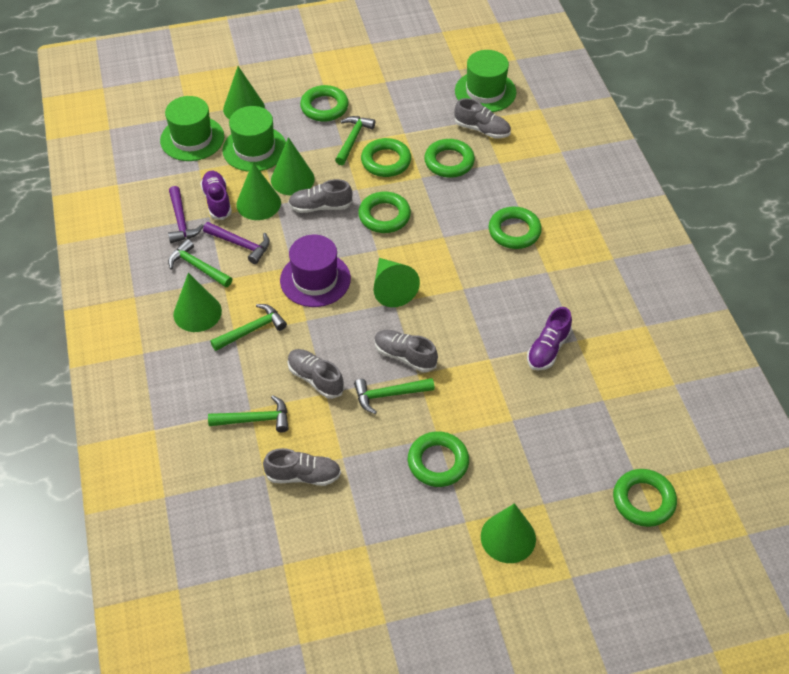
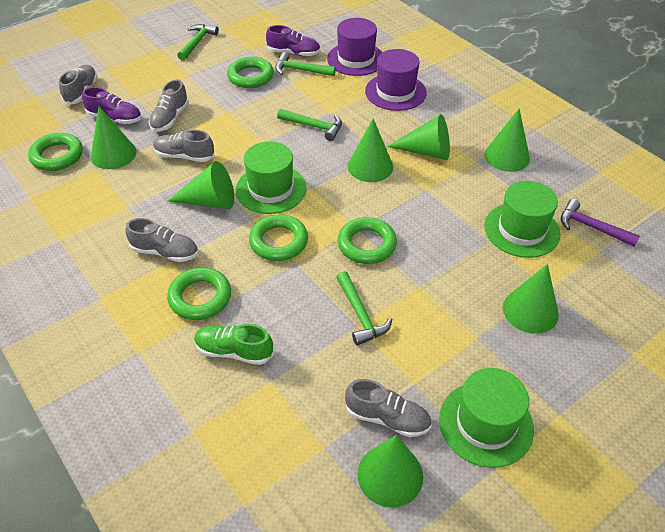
green cone: [173,273,222,332] [223,66,265,120] [236,162,281,220] [271,137,315,195] [373,258,420,307] [481,503,536,563] = 6 -> [91,106,137,169] [168,161,234,209] [348,119,393,182] [358,435,423,508] [387,114,450,160] [484,109,530,172] [503,264,559,334] = 7
green hammer: [168,239,232,287] [208,395,289,432] [210,304,287,351] [335,116,375,165] [354,378,435,414] = 5 -> [177,24,219,61] [275,52,336,76] [277,109,342,141] [336,271,393,346] = 4
green ring: [300,85,349,122] [358,192,411,233] [361,138,411,177] [408,431,469,487] [424,139,475,178] [489,207,542,249] [613,469,677,527] = 7 -> [28,133,83,171] [167,267,231,320] [227,57,274,88] [249,214,308,261] [338,217,397,264] = 5
green shoe: none = 0 -> [194,324,274,365] = 1
purple hammer: [168,186,204,243] [203,222,270,264] = 2 -> [561,199,640,247] = 1
purple hat: [280,235,351,307] = 1 -> [327,18,383,76] [365,49,427,111] = 2

